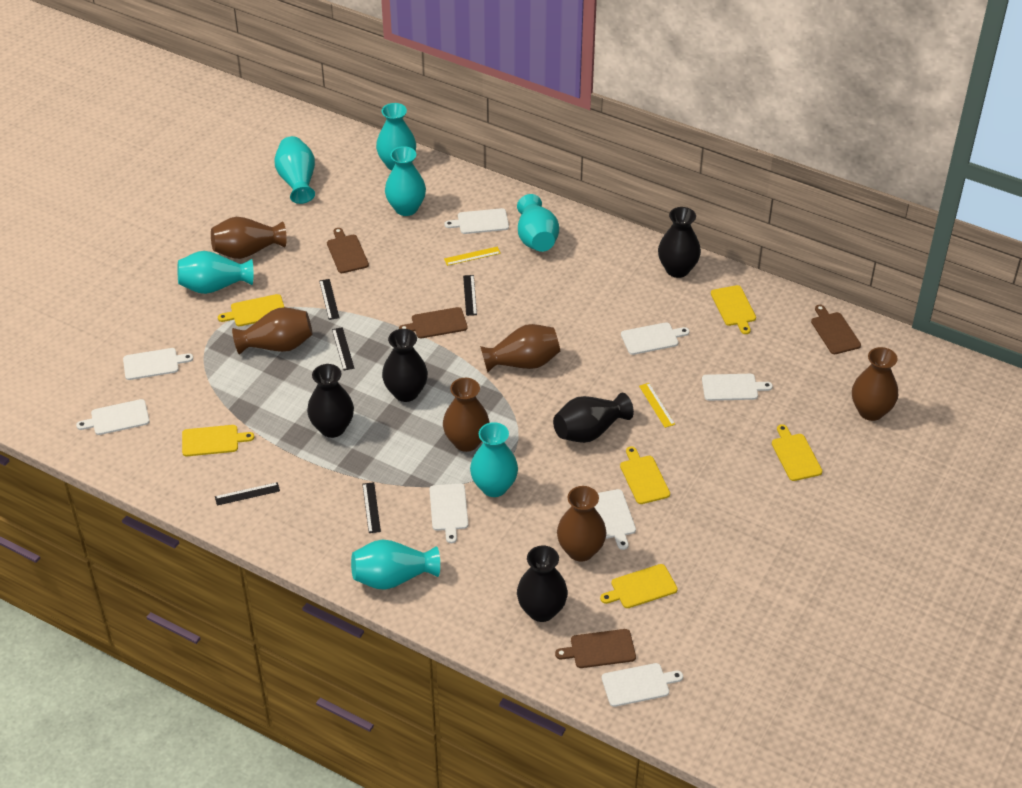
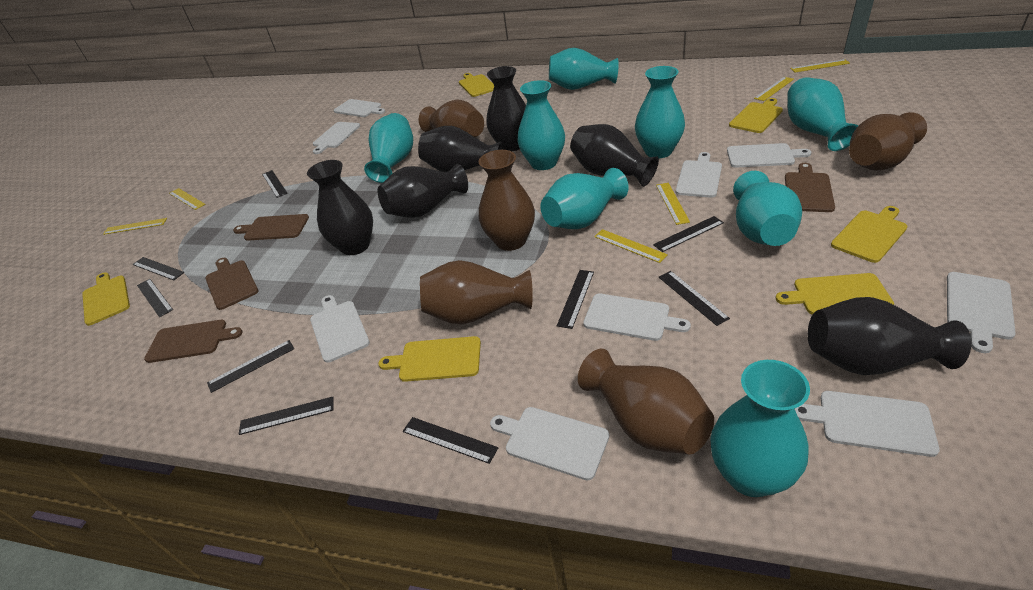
black ruler: [215,482,280,506] [319,279,339,320] [332,327,354,370] [362,482,381,533] [463,275,477,316] = 5 -> [133,257,185,280] [137,279,173,317] [207,340,294,393] [239,397,334,435] [262,170,288,198] [403,417,498,464] [557,270,594,329] [653,216,724,252] [659,271,730,326] = 9
black vase: [307,364,354,438] [382,329,428,402] [517,546,568,622] [553,393,634,443] [658,207,701,278] = 5 -> [307,160,373,255] [377,164,468,218] [418,126,502,172] [486,66,526,151] [570,124,659,187] [808,297,971,375] = 6
brown vase: [211,217,287,259] [232,307,312,355] [443,378,489,452] [480,324,560,373] [557,486,606,562] [852,347,898,421] = 6 -> [419,99,484,138] [420,260,533,325] [479,150,535,251] [578,349,714,455] [849,112,927,170] = 5
turquoise vase: [178,251,253,294] [275,136,315,204] [351,540,440,590] [376,103,416,171] [385,146,426,216] [470,422,518,497] [517,194,559,252] = 7 -> [364,113,413,183] [517,80,565,170] [540,168,629,229] [549,48,619,90] [635,66,685,158] [710,360,810,497] [733,171,802,246] [787,77,858,151] = 8
white cutting board: [76,399,150,435] [123,348,193,380] [430,483,468,543] [444,208,509,234] [594,489,636,550] [602,663,683,707] [621,322,690,355] [702,374,773,401] = 8 -> [310,295,370,363] [313,122,360,154] [333,99,385,117] [490,407,609,481] [583,293,691,341] [676,152,722,198] [727,143,811,168] [795,391,940,457] [947,272,1016,353] = 9
yellow ruler: [444,247,501,266] [639,383,675,428] = 2 -> [103,218,167,235] [169,188,205,210] [594,229,668,263] [656,183,690,225] [754,77,794,101] [790,59,850,73] = 6

